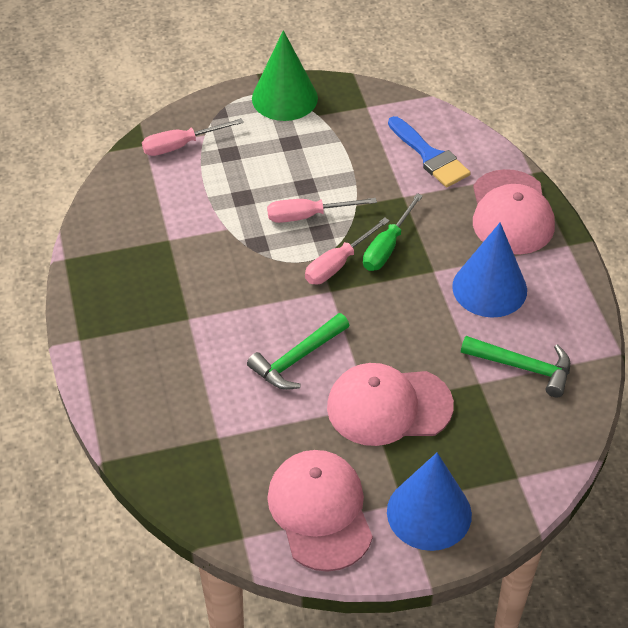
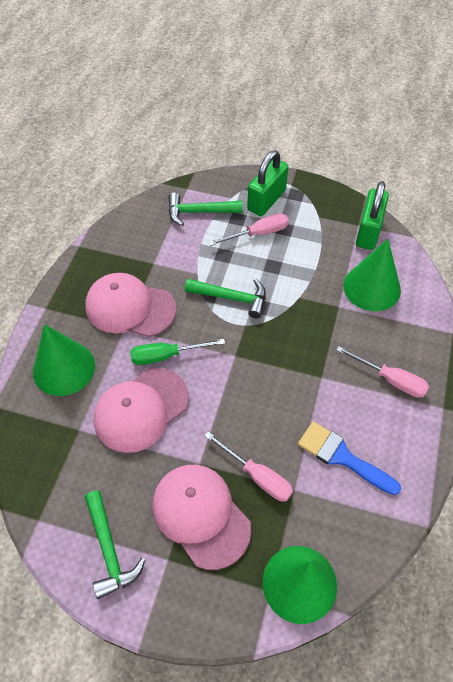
blue cone: [387,453,472,551] [452,222,527,318] = 2 -> none = 0
green cone: [252,30,318,121] = 1 -> [33,324,95,396] [263,546,337,624] [343,239,401,311] = 3
green hammer: [247,313,349,390] [461,336,570,397] = 2 -> [85,490,145,599] [168,192,243,226] [185,279,266,318] = 3
green padlock: none = 0 -> [247,150,289,216] [356,181,389,250] = 2

